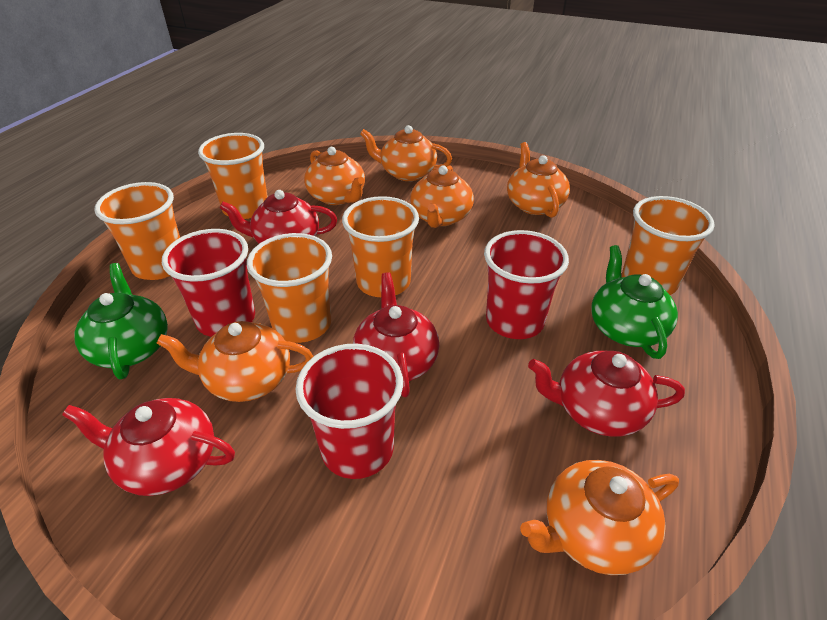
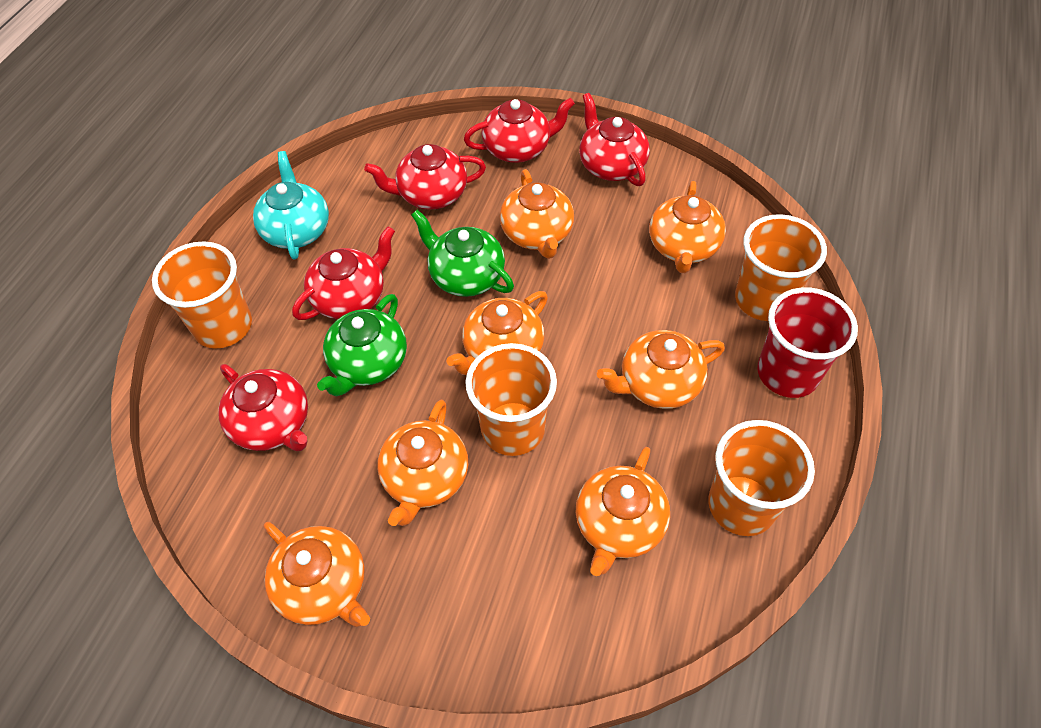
orange cup: [95,182,180,280] [198,133,268,219] [247,233,332,343] [342,196,419,297] [622,196,715,295] = 5 -> [152,241,252,349] [465,343,557,456] [708,420,815,536] [735,214,827,321] = 4
orange teapot: [156,321,314,402] [304,147,365,205] [360,125,452,181] [410,165,474,228] [507,142,570,218] [520,460,679,575] = 6 -> [263,522,370,627] [377,400,468,526] [446,291,548,375] [500,169,574,259] [576,447,670,576] [597,330,725,409] [649,181,726,273] = 7
red cup: [162,229,255,337] [296,344,403,479] [484,230,569,339] = 3 -> [757,287,858,398] = 1
red teapot: [62,398,235,496] [220,190,337,244] [353,272,439,397] [528,351,685,437] = 4 -> [218,364,308,451] [292,226,395,320] [364,144,486,210] [464,97,575,163] [579,93,650,186] = 5
turquoise teapot: none = 0 -> [253,151,329,260] = 1

